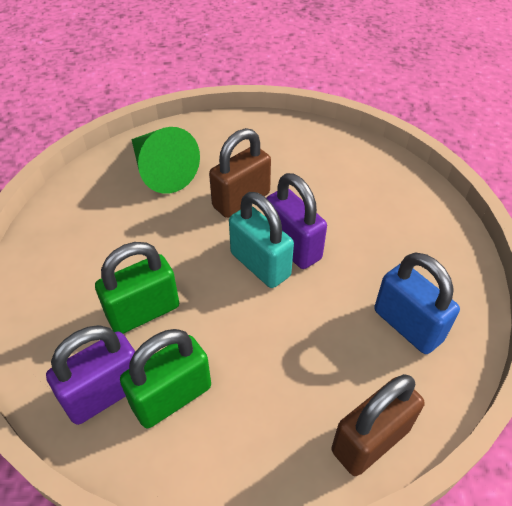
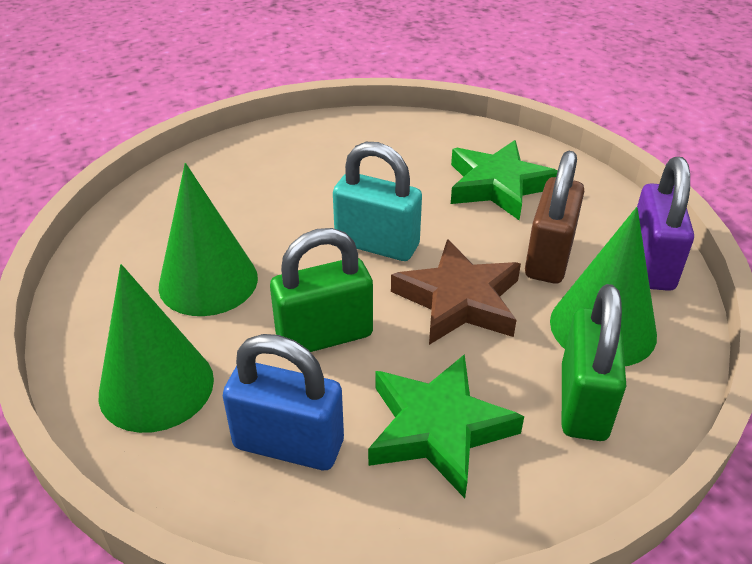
brown padlock: [209,128,271,218] [332,374,424,476] = 2 -> [525,151,584,284] = 1
brown star: none = 0 -> [391,239,521,345] = 1
green cone: [131,127,200,194] = 1 -> [99,264,214,433] [159,163,258,316] [550,207,657,366] = 3
green star: none = 0 -> [368,354,524,498] [451,140,558,221] = 2
purple padlock: [46,325,135,425] [265,173,327,269] = 2 -> [637,157,694,291] = 1

